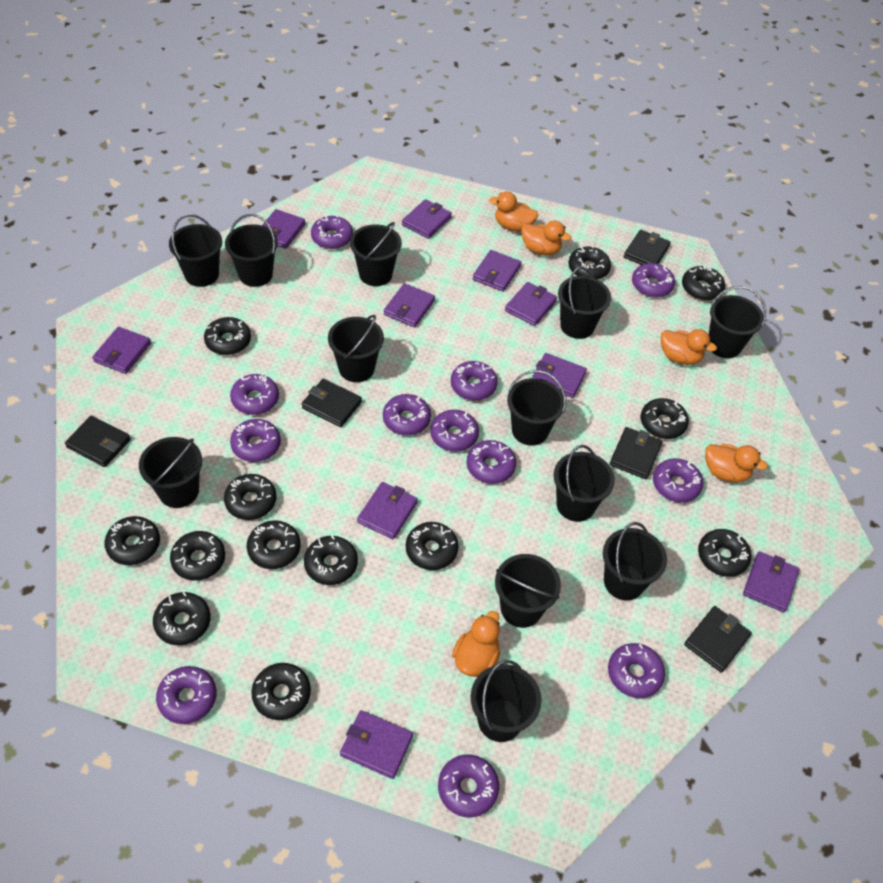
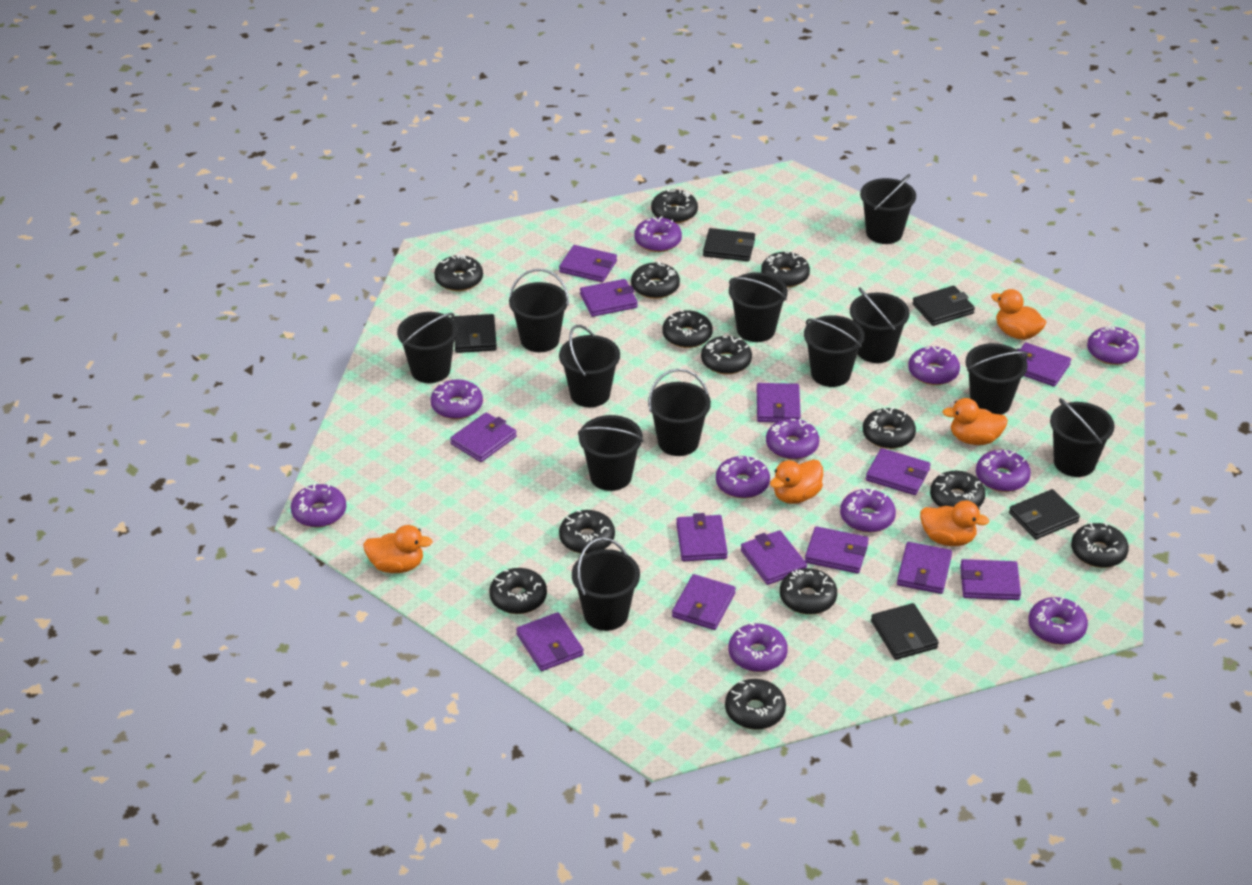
purple donut: [156,666,217,724] [230,374,279,415] [230,419,281,462] [311,215,353,249] [383,394,431,435] [430,410,479,452] [438,755,499,817] [451,361,498,401] [467,440,516,484] [608,643,665,698] [632,263,675,297] [653,458,703,503] = 12 -> [291,483,346,527] [431,379,483,419] [634,216,682,252] [716,456,770,498] [728,623,788,672] [766,418,819,460] [840,488,896,533] [908,346,960,385] [976,450,1031,492] [1028,597,1088,645] [1087,326,1139,365] = 11
purple wallet: [92,327,151,374] [262,209,305,249] [340,710,413,779] [357,482,418,539] [384,283,435,327] [402,199,452,239] [473,250,521,292] [505,282,557,326] [532,353,587,398] [743,551,799,612] = 10 -> [450,412,517,462] [516,612,584,671] [559,245,617,282] [580,279,638,317] [672,574,736,630] [676,513,728,561] [741,530,807,585] [757,383,801,422] [805,526,869,573] [866,448,931,495] [897,542,952,594] [960,559,1021,600] [1017,342,1071,387] = 13

